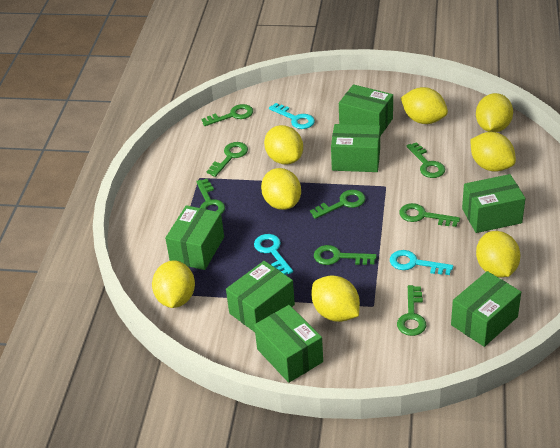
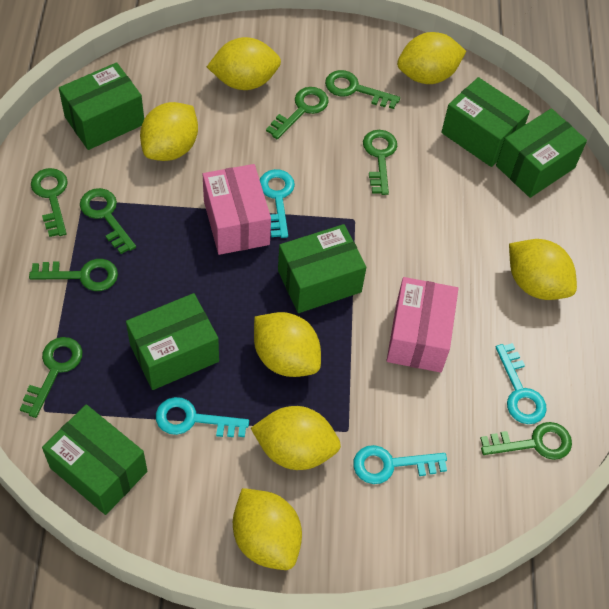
green box: [165,205,224,270] [226,261,295,332] [254,305,323,383] [331,124,380,172] [339,84,393,136] [451,271,521,347] [462,174,526,233] = 7 -> [42,404,147,515] [59,62,144,150] [126,293,219,390] [278,224,366,313] [441,77,530,167] [496,108,587,198] = 6
pink box: none = 0 -> [203,164,271,255] [387,277,458,373] = 2
turquoise key: [254,234,293,275] [269,103,315,129] [390,250,453,275] = 3 -> [156,397,249,437] [260,169,295,238] [353,445,447,484] [496,343,547,424] = 4
yellow lemon: [152,260,195,308] [261,168,301,210] [264,125,303,164] [312,275,360,322] [401,87,448,124] [470,132,516,172] [476,93,513,132] [476,231,520,277] = 8 -> [140,102,198,161] [207,37,281,90] [233,488,302,570] [251,406,341,470] [254,312,321,377] [397,32,466,84] [509,239,577,300] = 7

